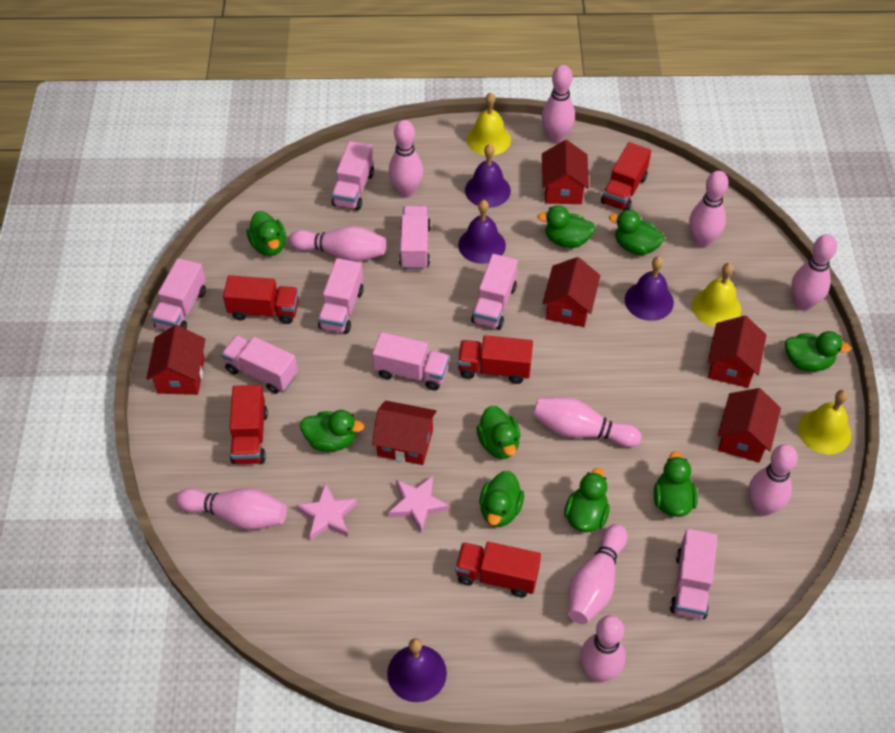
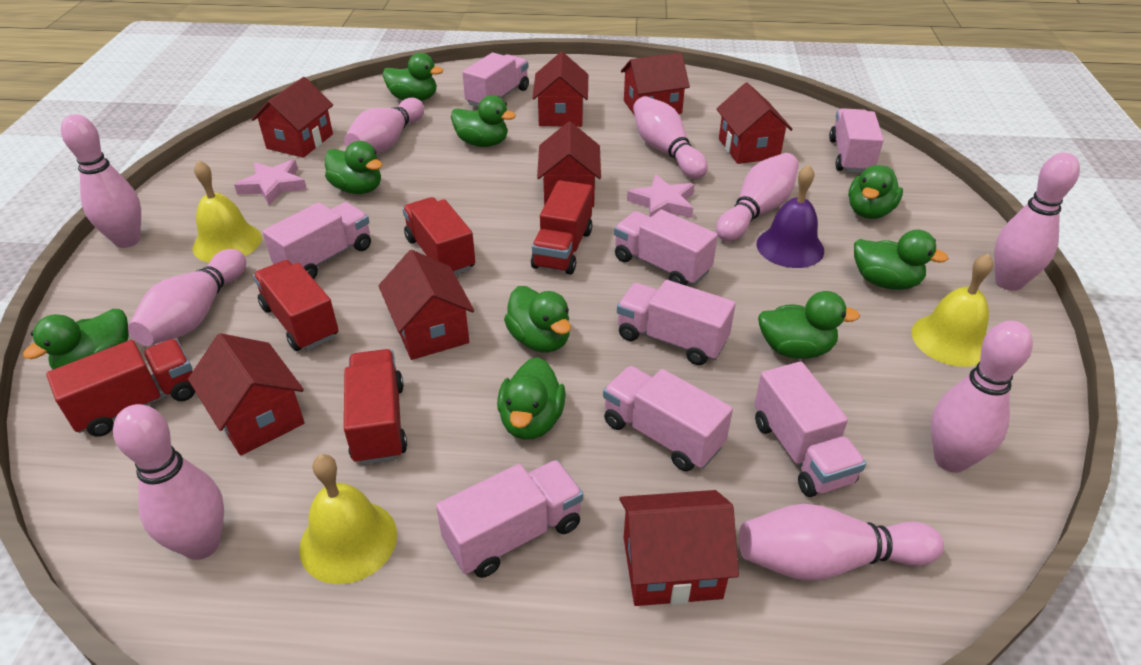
pink bowling pin: [176,488,287,530] [289,226,386,262] [389,120,423,198] [533,397,641,447] [542,65,575,143] [568,524,627,624] [580,615,625,682] [689,171,728,248] [748,444,798,516] [791,234,837,311] = 10 -> [61,114,141,248] [113,404,224,560] [128,249,246,346] [344,98,424,154] [633,96,708,179] [716,153,799,242] [739,504,944,581] [931,321,1033,473] [994,153,1080,291] = 9
purple bell: [387,638,447,702] [458,200,506,264] [465,144,511,208] [625,257,674,321] = 4 -> [756,165,824,268] = 1
red house: [146,325,205,395] [372,401,437,465] [542,140,589,204] [543,257,600,327] [707,316,767,388] [718,388,781,463] = 6 -> [188,333,305,456] [251,77,333,158] [378,250,474,360] [532,52,588,127] [537,122,601,207] [619,490,739,606] [621,53,690,116] [716,83,793,164] = 8

